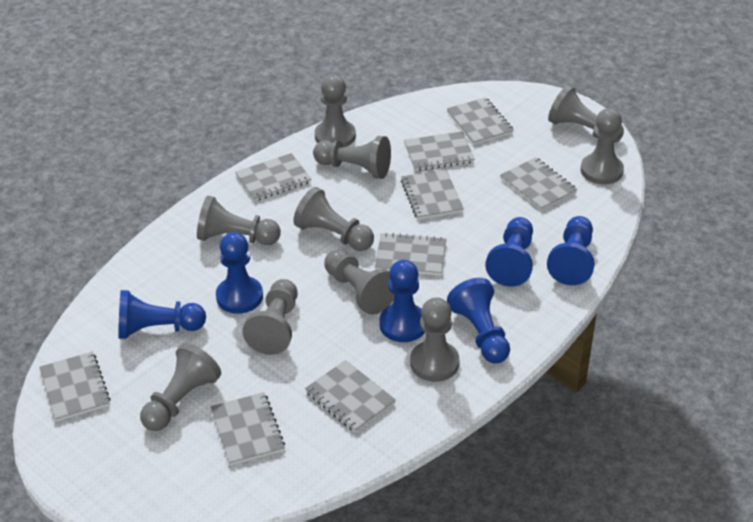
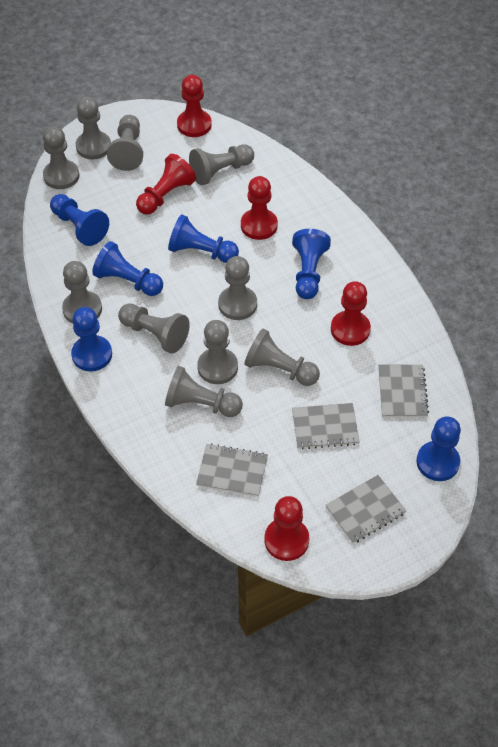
grey notebook: [39,352,110,422] [210,392,285,466] [235,153,311,201] [305,360,396,433] [375,232,446,276] [401,169,464,220] [404,131,475,171] [447,97,514,145] [500,157,577,211] = 9 -> [196,443,268,497] [292,403,360,450] [326,475,406,543] [378,365,429,417] = 4
red pawn: none = 0 -> [136,154,196,215] [177,75,212,137] [241,176,278,240] [264,496,309,561] [331,281,371,346] = 5

